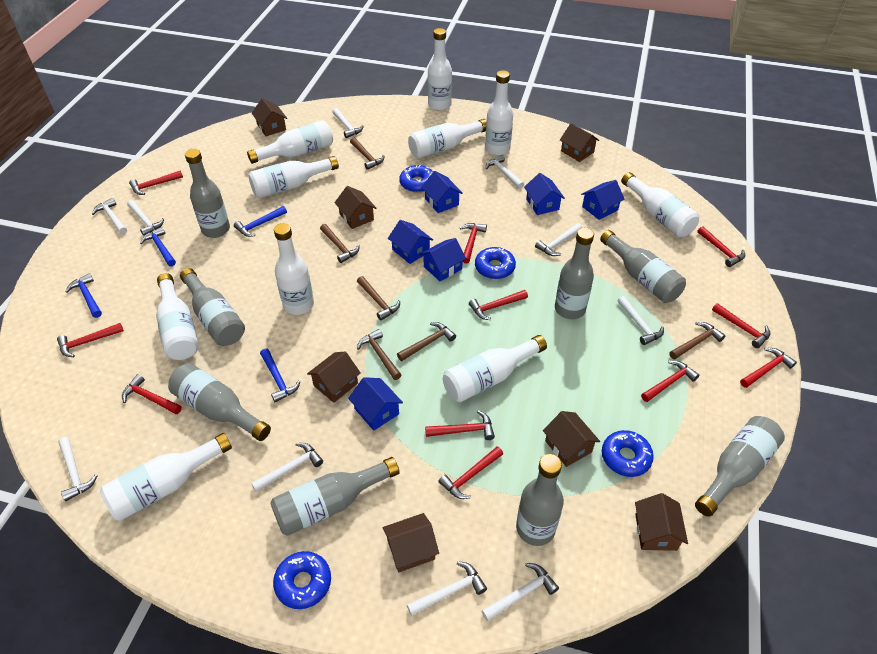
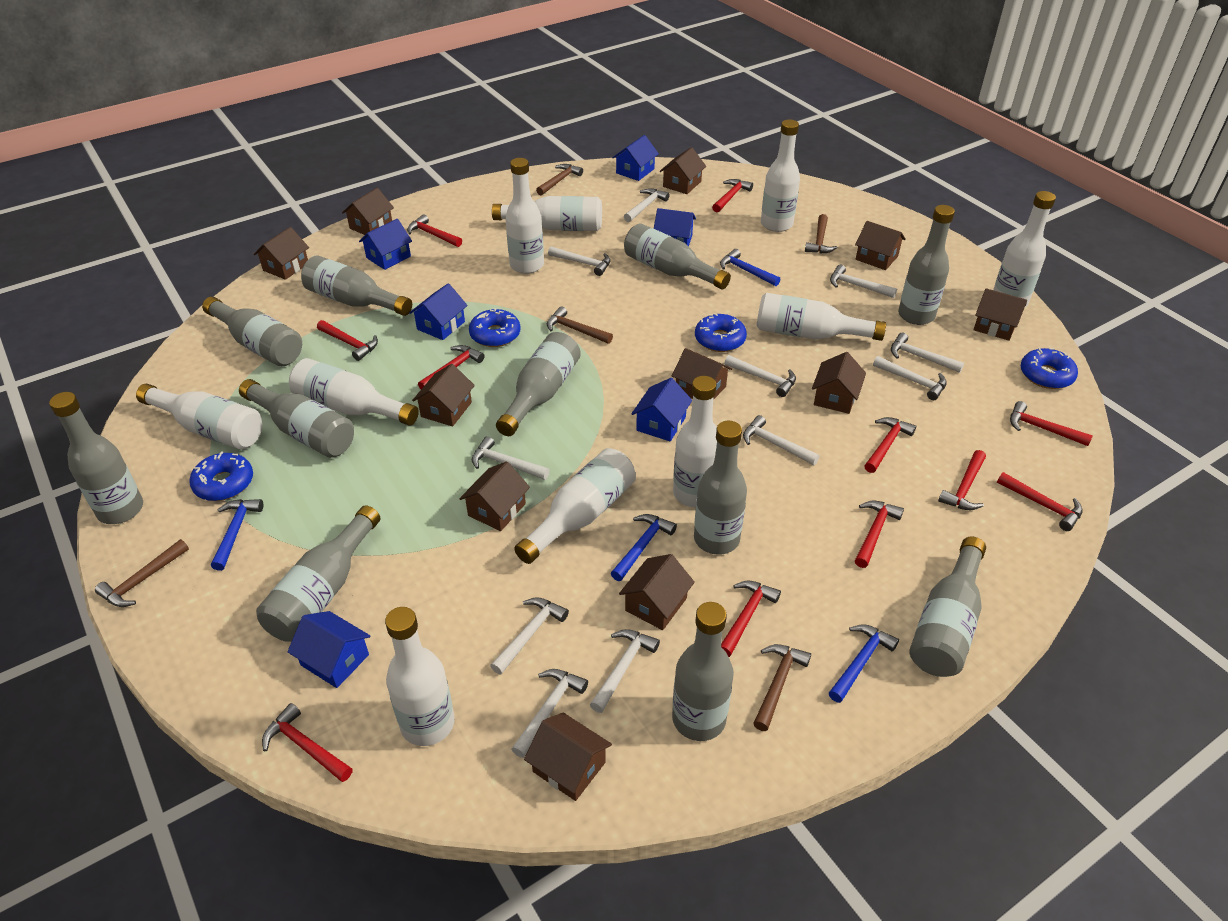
brown hammer: [320,224,360,263] [350,137,385,170] [357,276,400,321] [357,329,401,380] [397,322,456,361] [669,322,725,359] = 6 -> [95,539,189,607] [536,164,583,195] [547,307,613,344] [753,644,811,731] [805,214,837,253] = 5
brown house: [252,98,287,136] [307,352,361,403] [334,186,376,229] [382,513,439,572] [543,411,600,467] [560,123,599,162] [635,493,688,551] = 7 -> [254,227,309,280] [342,188,394,235] [412,364,475,427] [459,461,530,531] [524,713,612,801] [619,554,695,630] [660,147,706,194] [672,348,732,400] [812,352,866,414] [855,221,906,270] [973,288,1027,341] = 11
grey bottle: [168,363,271,441] [180,268,245,346] [185,149,230,238] [270,457,399,536] [516,454,564,546] [555,228,594,319] [600,230,686,303] [695,416,785,517] = 8 -> [49,392,143,524] [202,297,302,366] [239,379,354,458] [256,505,380,642] [301,255,412,316] [496,332,581,436] [624,223,731,289] [672,602,734,741] [694,420,747,555] [898,205,955,325] [909,537,986,677] = 11
white hammer: [58,437,98,501] [92,198,127,234] [127,200,164,236] [251,443,323,492] [332,108,364,138] [407,561,487,616] [481,563,559,621] [486,155,524,189] [535,223,582,256] [617,296,664,345] = 10 -> [472,436,550,480] [490,597,569,675] [511,669,588,758] [548,247,611,276] [590,629,660,713] [624,188,670,222] [724,355,796,397] [743,415,820,465] [830,265,897,298] [873,356,947,400] [891,333,964,373] = 11

